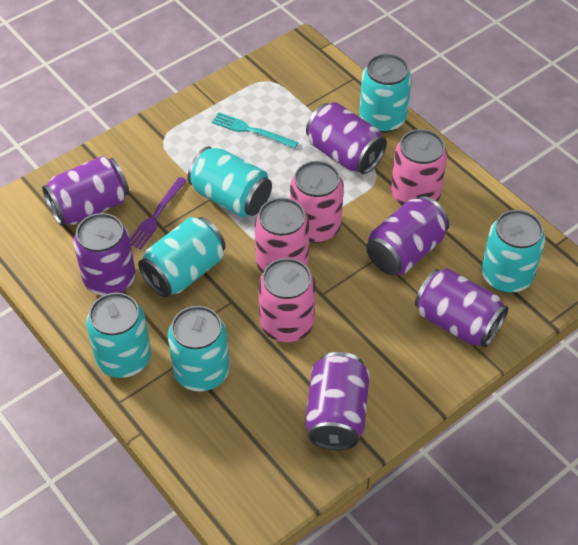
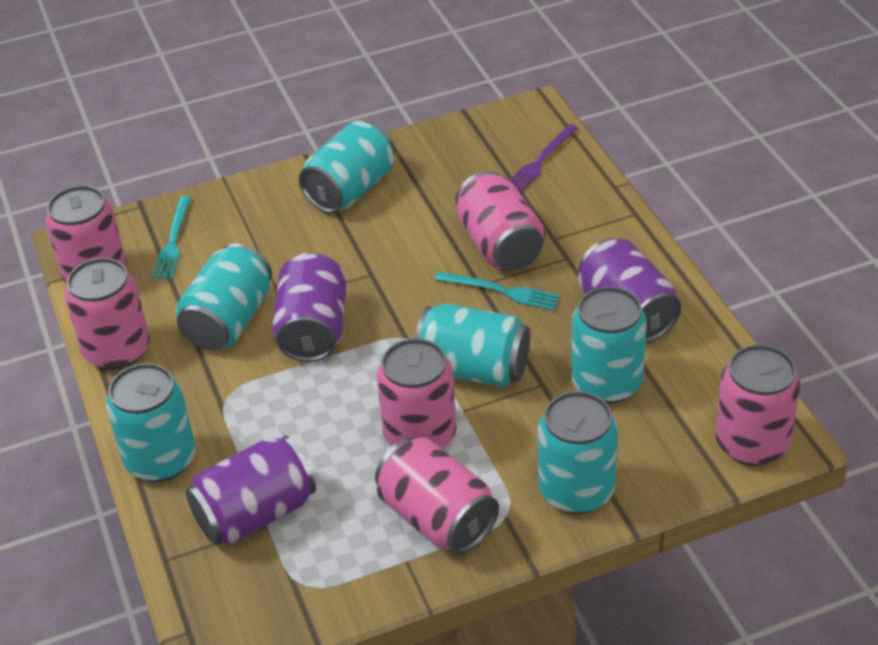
pink can: [254,198,309,273] [258,258,316,342] [290,161,344,243] [391,129,447,205] = 4 -> [45,185,127,284] [65,258,150,370] [375,437,499,554] [377,338,456,449] [455,171,545,270] [715,345,801,466] = 6
purple can: [42,156,129,226] [73,213,136,296] [305,352,370,450] [306,102,387,174] [366,196,449,275] [415,268,508,348] = 6 -> [186,435,316,545] [272,252,347,362] [578,238,681,343] = 3
turquoise fork: [212,112,299,149] = 1 -> [152,196,191,279] [434,271,560,311] = 2

